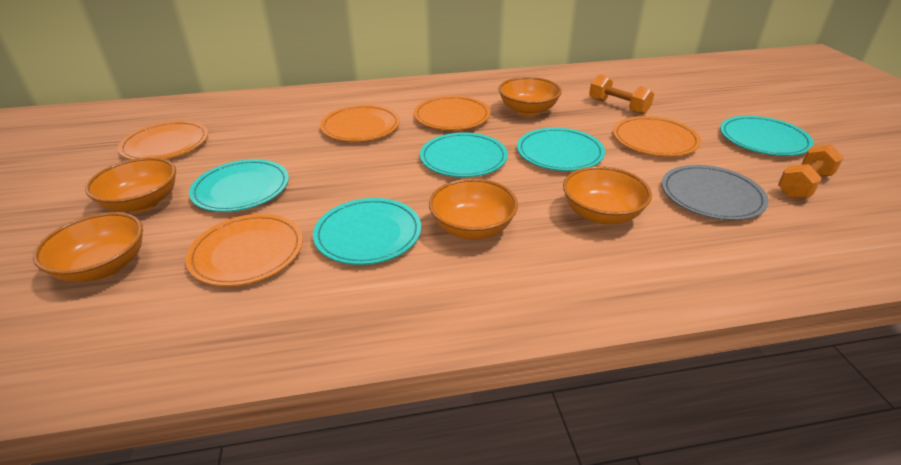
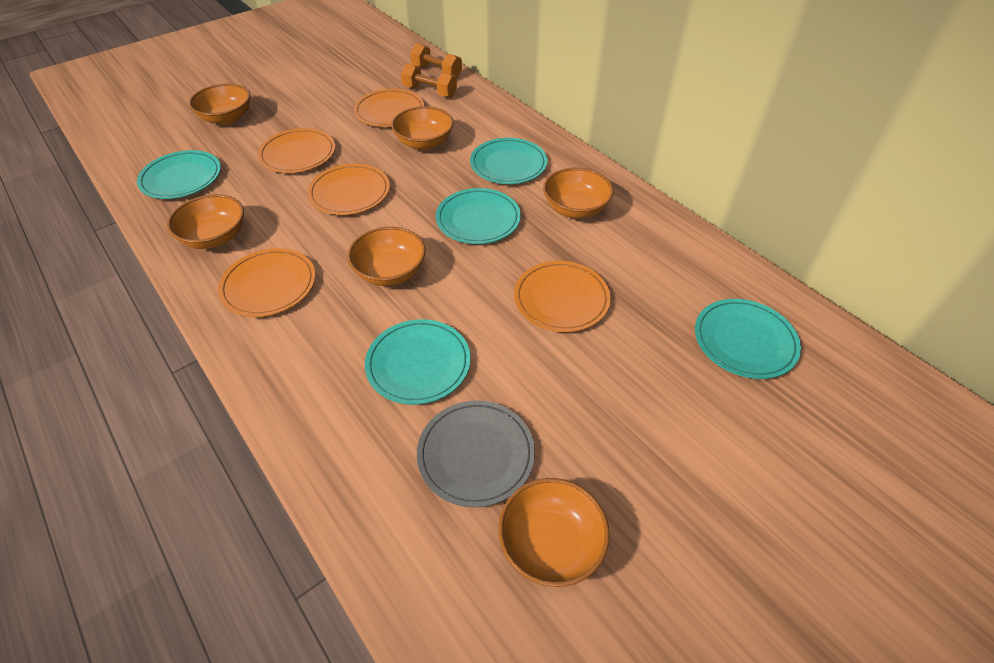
orange bowl: [33,212,143,282] [85,157,176,212] [429,178,518,240] [499,77,562,116] [563,166,652,224] = 5 -> [167,194,244,249] [189,84,250,125] [347,226,426,286] [391,106,454,150] [498,478,610,587] [543,168,614,218] = 6

